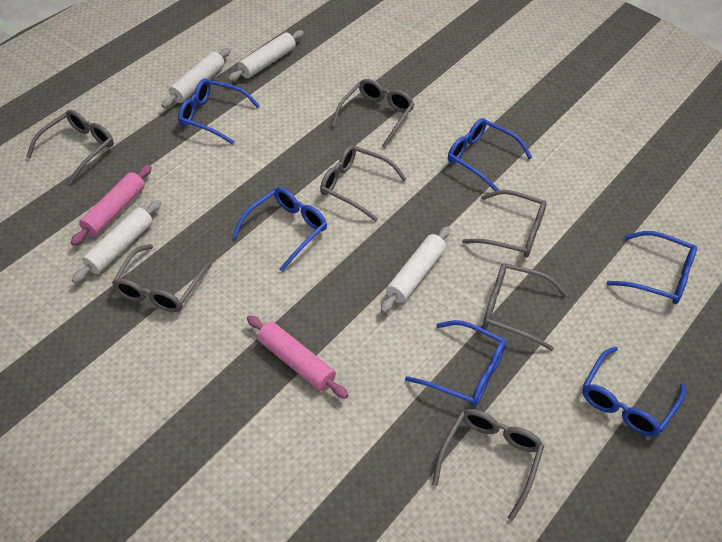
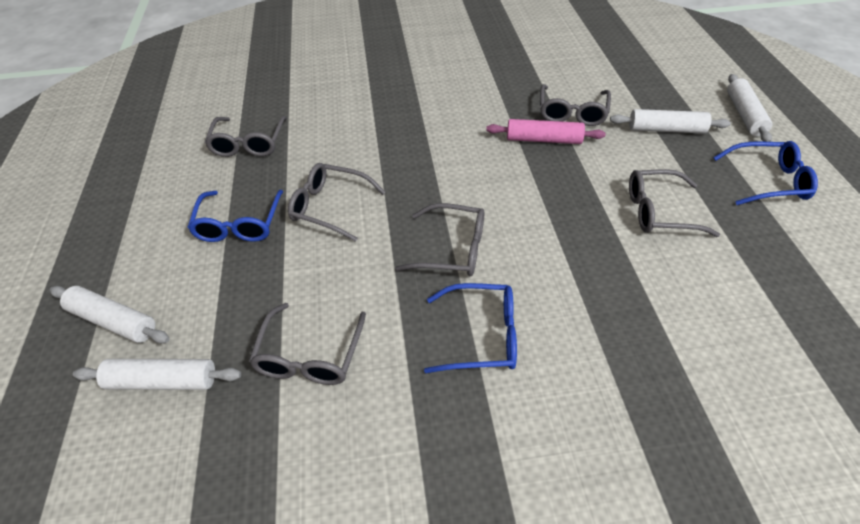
blue glasses: [178,79,260,144] [232,187,327,272] [405,320,506,407] [448,118,533,191] [582,347,685,437] [606,231,697,304] = 6 -> [187,190,283,242] [424,283,517,373] [713,141,818,205] = 3
grey glasses: [26,110,114,184] [112,244,212,312] [320,145,407,221] [331,79,414,148] [432,409,544,521] [462,190,547,257] [483,263,568,351] = 7 -> [204,116,287,157] [249,303,366,385] [288,163,385,242] [395,203,484,276] [540,84,611,126] [629,169,720,237] = 6
pink rolling pin: [71,165,152,246] [247,315,348,399] = 2 -> [486,119,606,144] = 1

